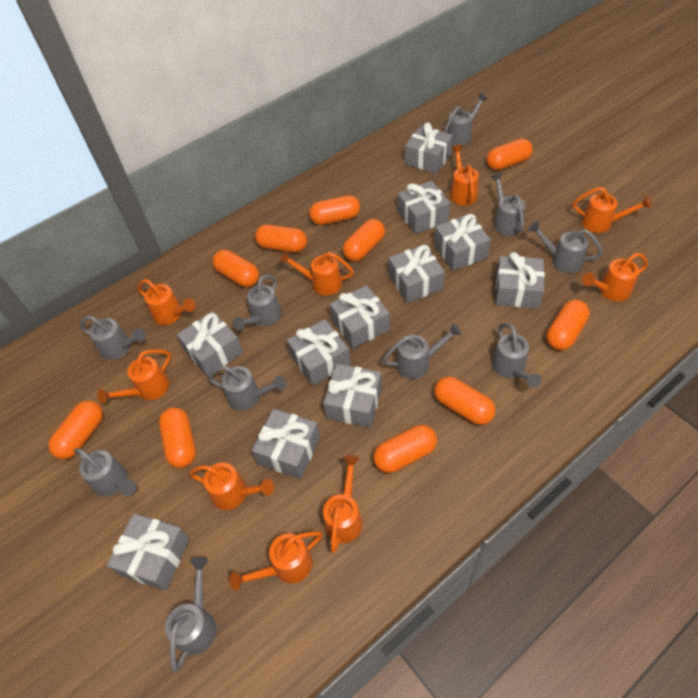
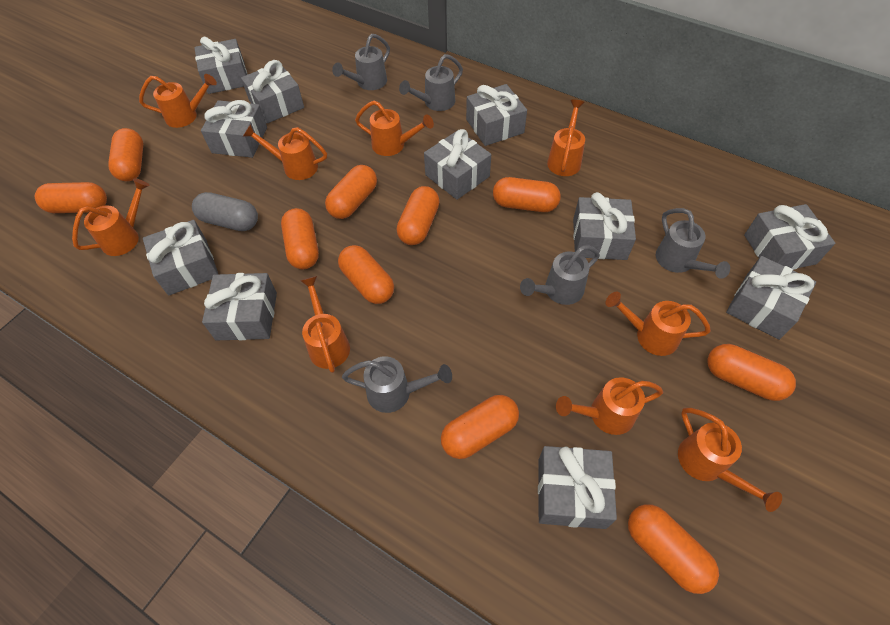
grey capsule: none = 0 -> [192,192,258,231] = 1
grey watering can: [74,448,136,496] [80,315,146,360] [165,557,216,672] [208,366,286,411] [233,275,281,330] [382,323,462,379] [444,93,488,146] [491,173,525,236] [492,323,542,388] [528,221,603,273] = 10 -> [332,34,390,90] [342,356,452,413] [399,54,463,111] [520,245,600,305] [656,208,730,279] = 5

